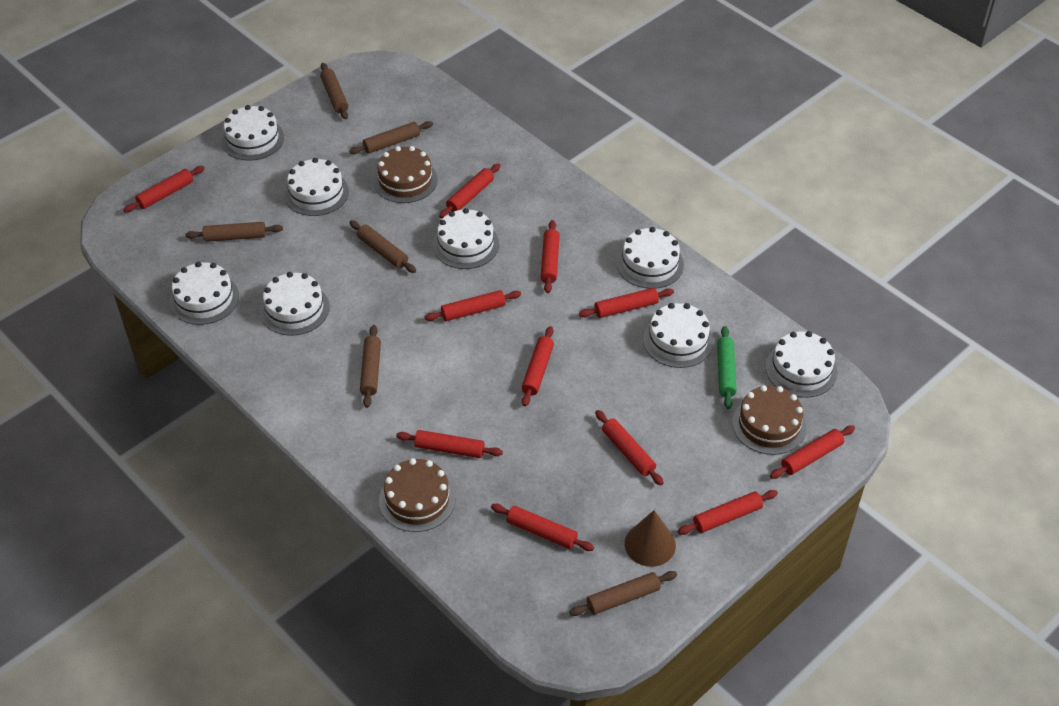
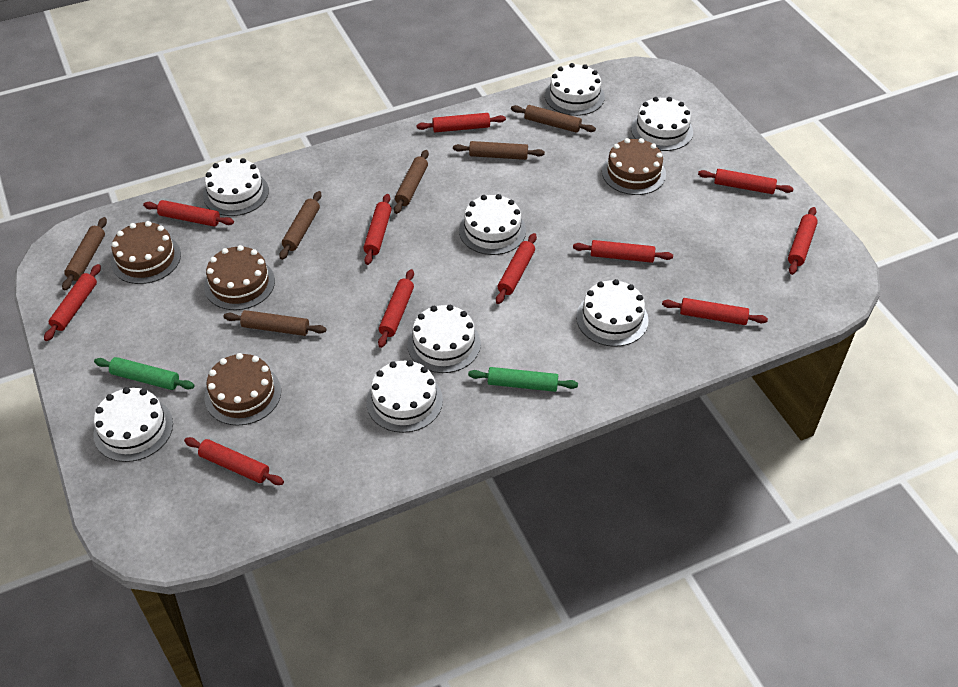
brown cake: [374,146,438,203] [379,458,456,532] [732,385,807,455] = 3 -> [111,221,181,284] [204,245,275,310] [204,353,281,425] [602,138,666,195] = 4
brown cone: [625,510,676,567] = 1 -> none = 0
green rolling pin: [717,326,737,409] = 1 -> [94,357,195,390] [468,367,578,392] = 2

